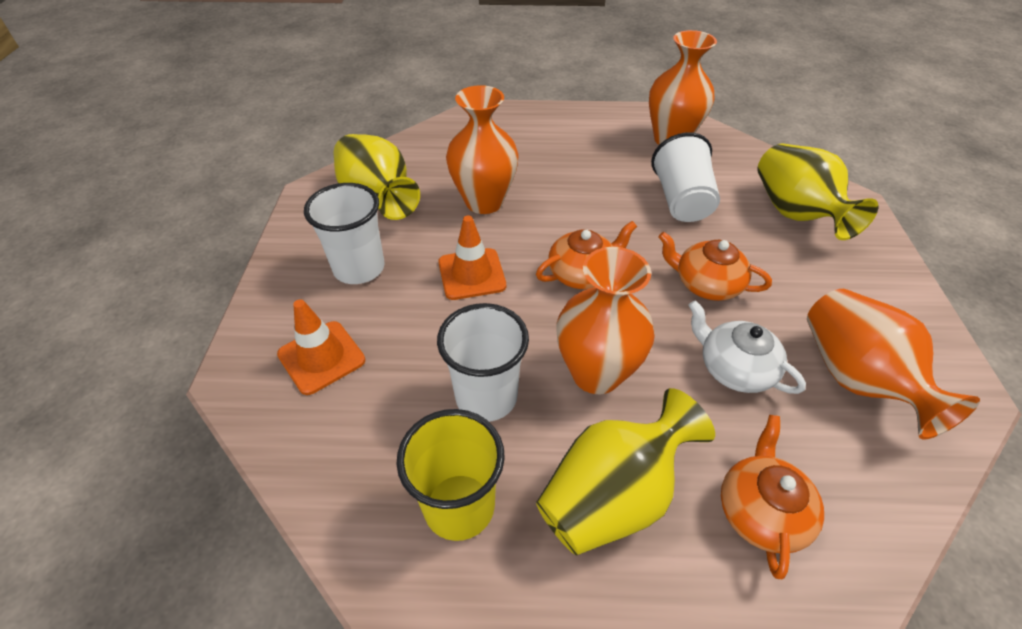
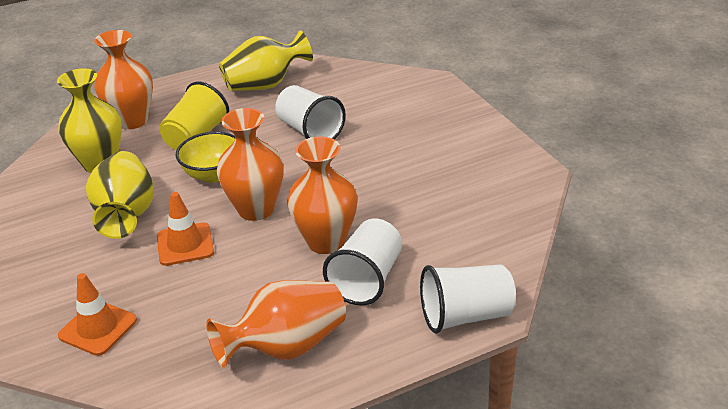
orange teapot: [536,221,637,289] [658,232,772,301] [721,415,824,579] = 3 -> none = 0
white teapot: [688,300,806,394] = 1 -> none = 0
yellow bowl: none = 0 -> [176,132,235,183] = 1

